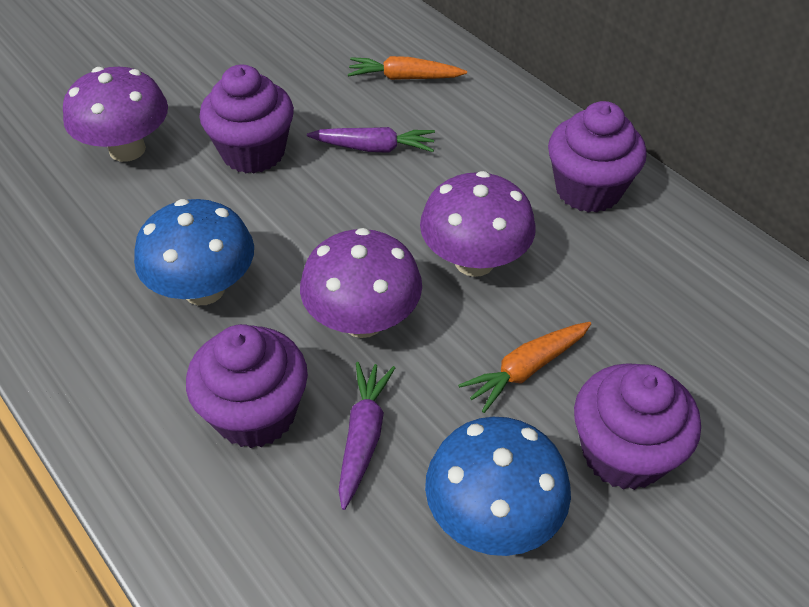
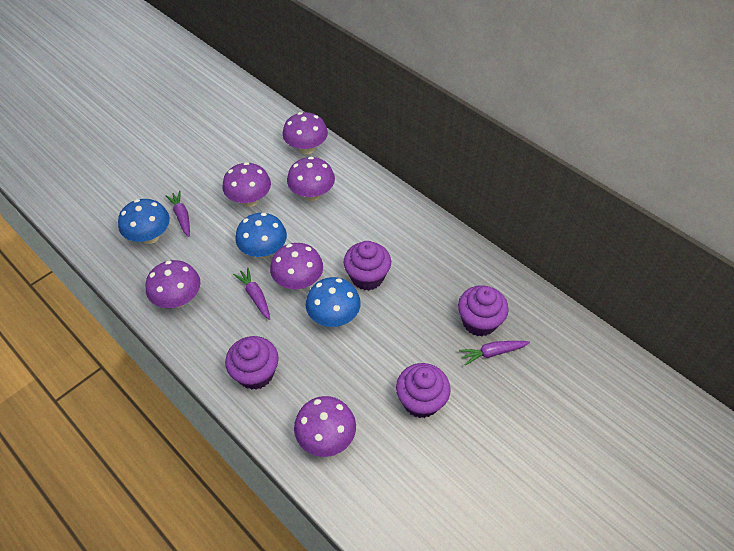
blue mushroom: [134,199,254,305] [425,417,571,556] = 2 -> [118,199,170,244] [235,213,287,259] [306,277,361,327] = 3
orange carrot: [348,56,467,80] [458,322,591,413] = 2 -> none = 0
purple carrot: [307,127,435,153] [338,362,395,510] = 2 -> [165,191,190,237] [233,267,270,320] [459,341,530,365] = 3
purple mushroom: [63,67,168,162] [300,228,422,338] [420,171,536,277] = 3 -> [146,260,201,308] [222,162,271,207] [270,243,323,290] [283,112,328,155] [287,157,335,201] [294,396,356,457] = 6

